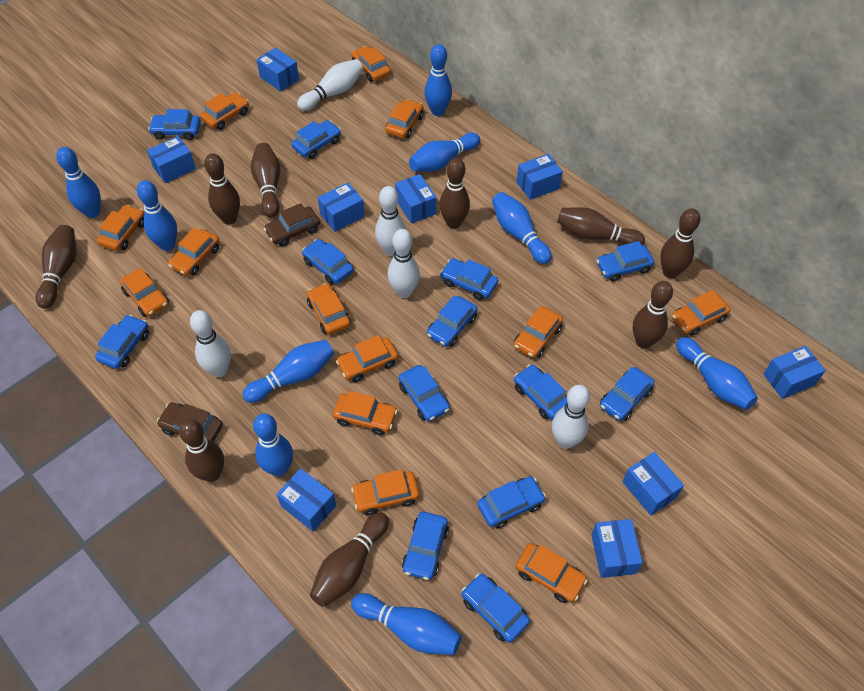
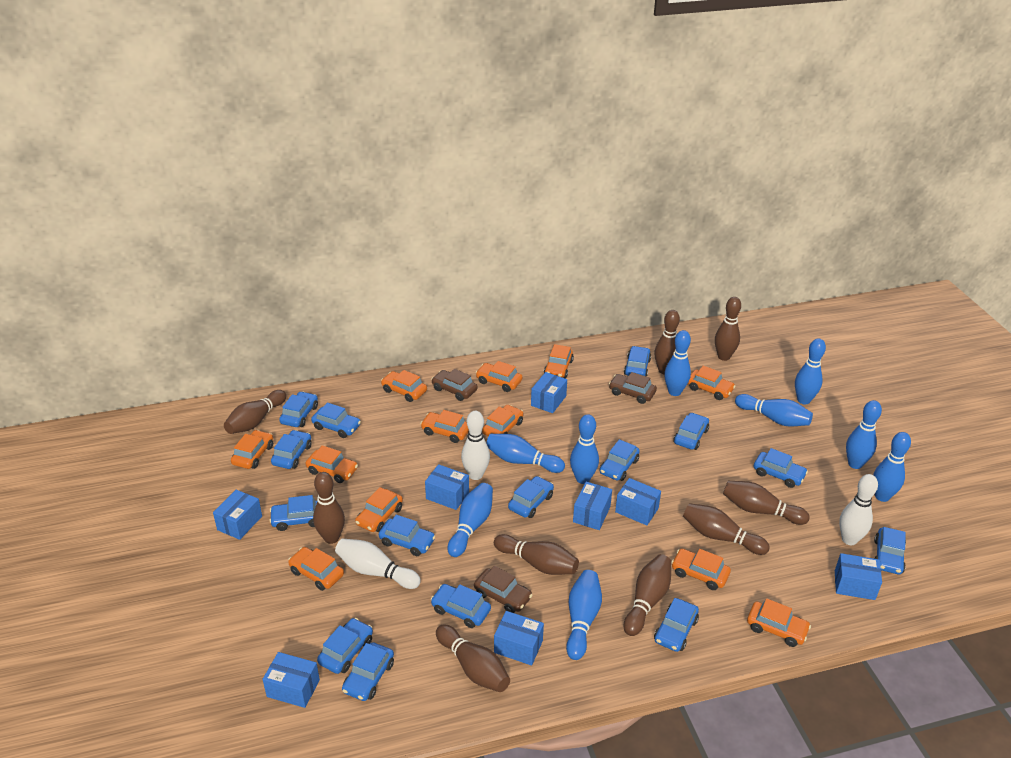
blue box: [147,136,196,183] [257,48,299,92] [277,468,336,532] [318,183,365,232] [395,174,436,224] [517,154,563,200] [591,519,643,578] [623,452,684,515] [763,346,826,399] = 9 -> [213,490,262,540] [262,652,320,708] [425,464,469,510] [494,611,544,666] [531,372,567,413] [573,482,612,530] [615,478,661,525] [835,553,882,600] = 8
blue car: [95,315,149,369] [148,109,201,140] [291,120,341,159] [302,239,354,285] [399,365,450,421] [402,511,449,580] [427,296,478,347] [440,258,498,300] [462,573,530,643] [477,476,546,529] [514,364,567,420] [596,241,654,282] [600,367,654,421] = 13 -> [270,495,317,531] [271,430,312,469] [279,391,318,427] [311,403,361,438] [317,618,373,674] [342,642,394,701] [379,515,436,556] [431,584,491,628] [508,476,554,518] [600,439,640,481] [624,346,651,377] [654,598,699,652] [673,413,709,450] [754,448,808,488] [874,527,906,575] = 15
brown car: [157,402,223,442] [264,203,320,246] = 2 -> [431,369,478,401] [474,566,532,613] [609,372,657,404] = 3
orange car: [97,205,144,251] [120,268,169,317] [168,228,219,276] [200,92,249,130] [307,283,351,335] [333,391,398,435] [336,335,398,382] [351,46,391,82] [351,469,420,516] [385,99,424,138] [514,307,563,358] [515,543,588,603] [672,290,731,336] = 13 -> [231,430,273,469] [288,547,344,591] [305,445,358,483] [355,487,403,532] [381,370,427,402] [420,410,469,443] [476,361,522,392] [482,405,523,437] [544,344,574,378] [671,549,731,590] [688,366,735,400] [747,598,811,647] = 12
white bowling pin: [190,310,231,377] [297,59,363,111] [375,186,406,256] [387,229,420,298] [552,385,590,449] = 5 -> [335,538,421,589] [461,411,490,480] [839,474,878,545] = 3

